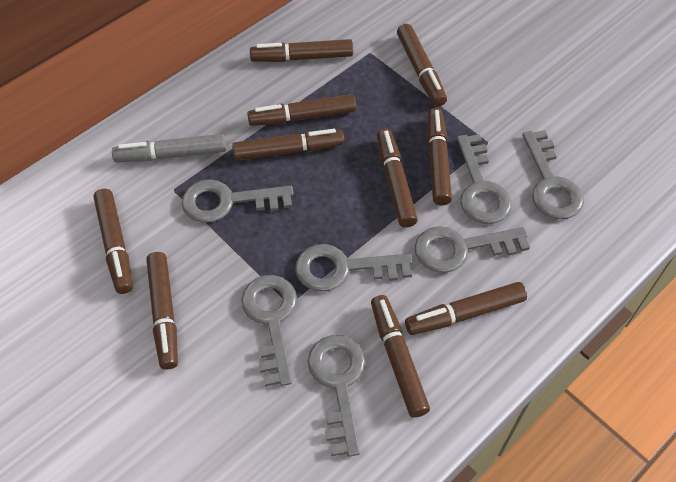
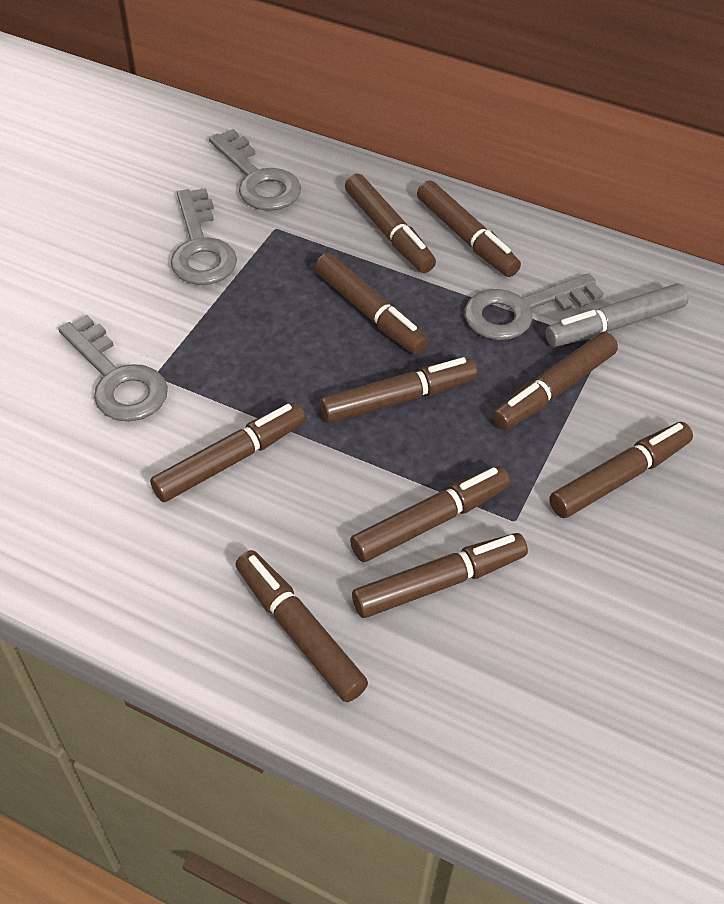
grey key: [182,180,294,223] [241,275,297,387] [295,244,413,292] [308,335,366,457] [414,226,530,273] [457,134,512,224] [523,130,584,219] = 7 -> [58,315,168,422] [171,188,237,285] [209,129,301,211] [464,273,604,340] = 4

